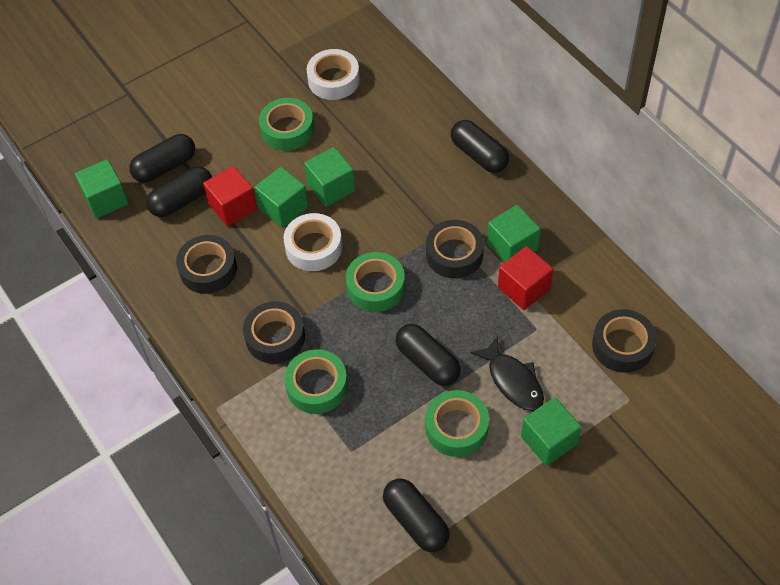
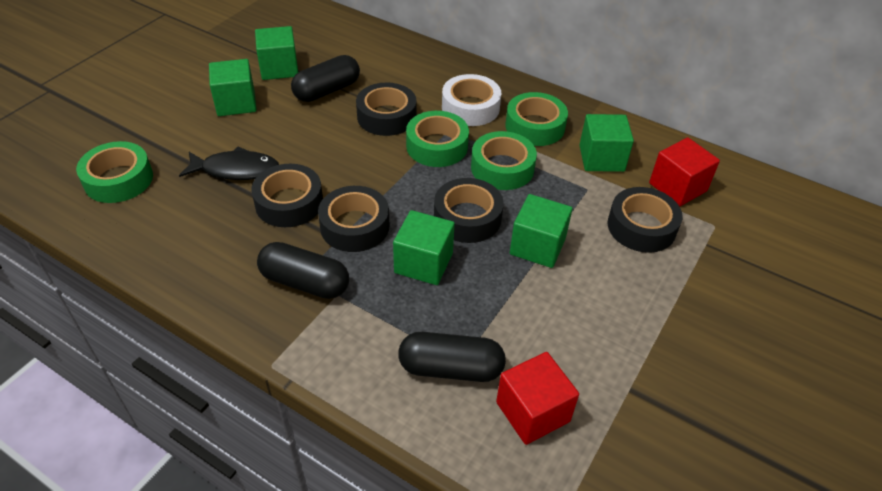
black capsule: [129,134,195,183] [146,167,212,217] [383,479,450,552] [396,324,461,386] [451,120,509,173] = 5 -> [257,242,349,299] [291,55,360,102] [398,332,506,382] = 3
black tape: [176,235,237,294] [243,301,305,364] [426,220,484,278] [592,309,657,373] = 4 -> [251,164,323,227] [318,186,389,252] [356,82,417,136] [434,178,504,243] [607,187,683,253] = 5
white tape: [283,213,342,271] [307,49,360,100] = 2 -> [442,74,501,126] = 1

